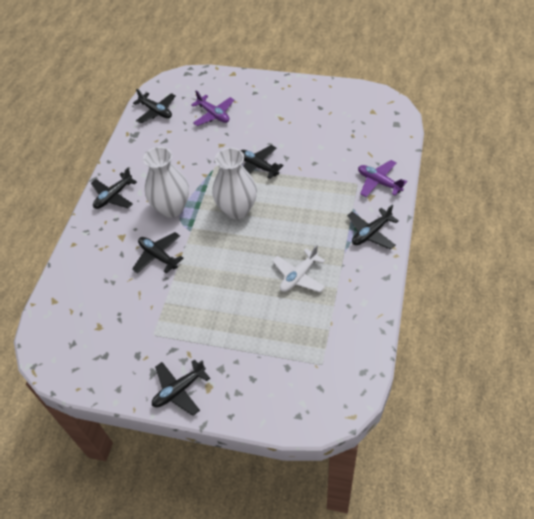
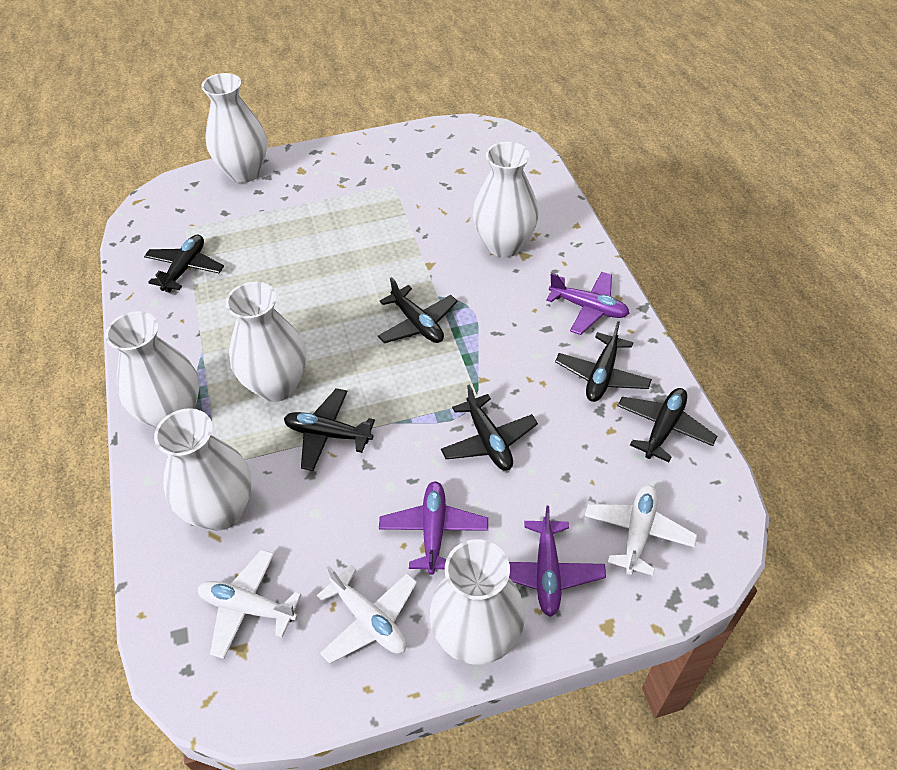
purple plane: [191,90,234,126] [358,160,407,197] = 2 -> [379,481,488,575] [509,506,606,617] [546,272,629,335] = 3
white plane: [272,245,325,292] = 1 -> [198,550,301,659] [317,565,417,664] [585,485,697,576] = 3
white vase: [143,147,189,218] [213,148,257,219] = 2 -> [105,311,199,428] [154,408,252,531] [201,73,267,183] [225,282,306,402] [430,539,525,665] [473,142,539,257] = 6

